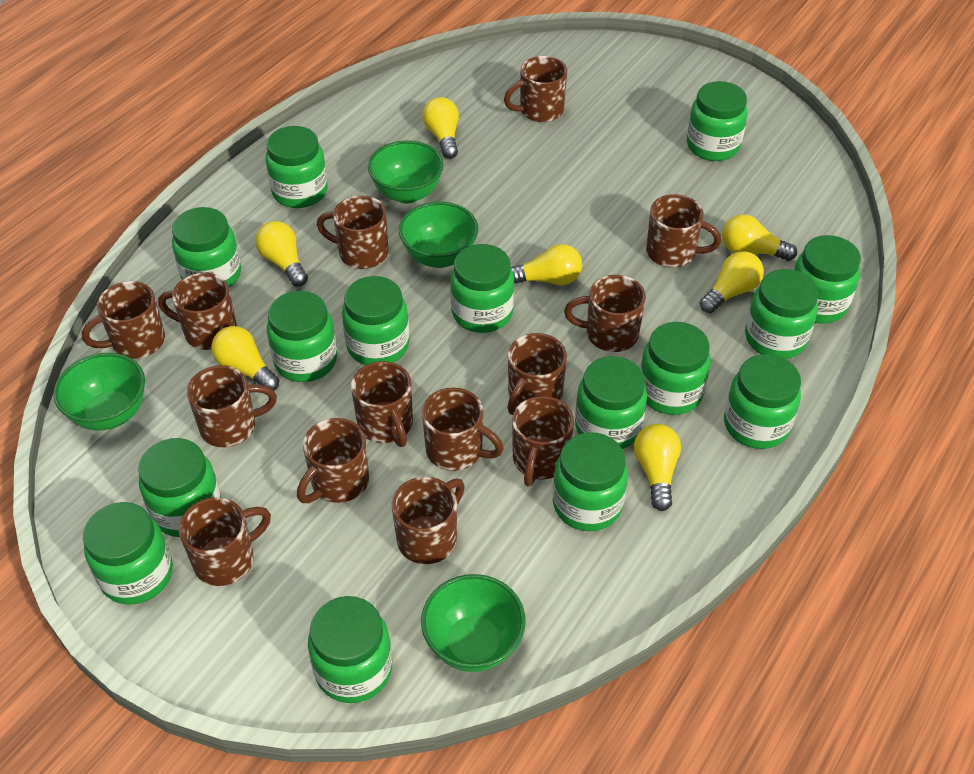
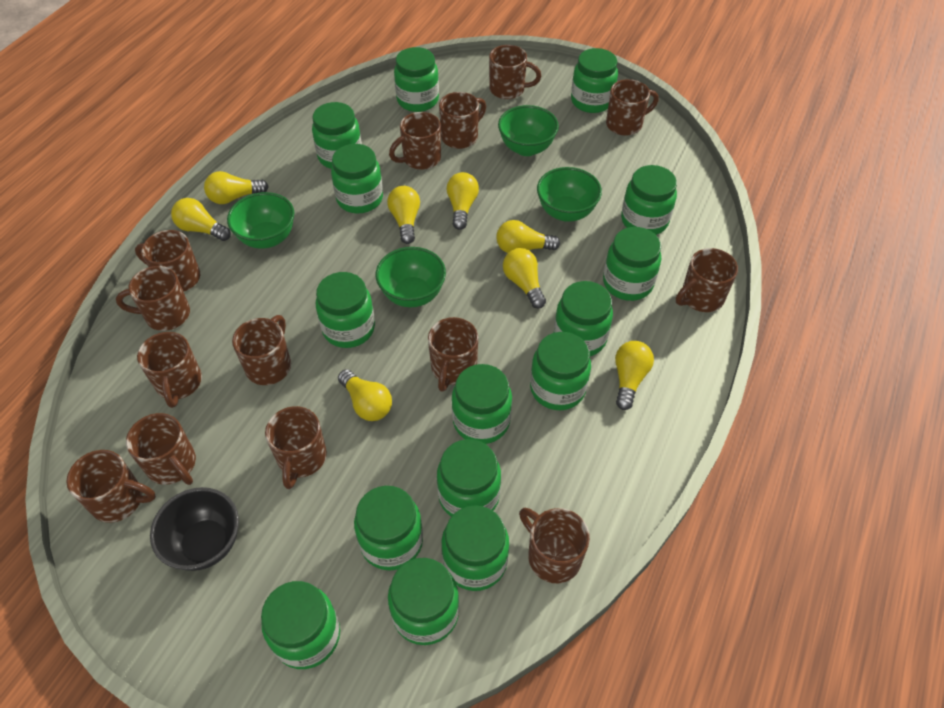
black bowl: none = 0 -> [150,487,239,571] = 1
yellow light bulb: [211,326,280,391] [255,221,308,287] [422,97,459,159] [511,244,582,285] [634,424,681,511] [700,251,764,313] [722,214,797,261] = 7 -> [171,198,231,241] [204,171,269,204] [338,369,392,421] [387,186,420,244] [447,172,479,230] [496,220,560,253] [503,248,546,309] [615,341,654,410] = 8

